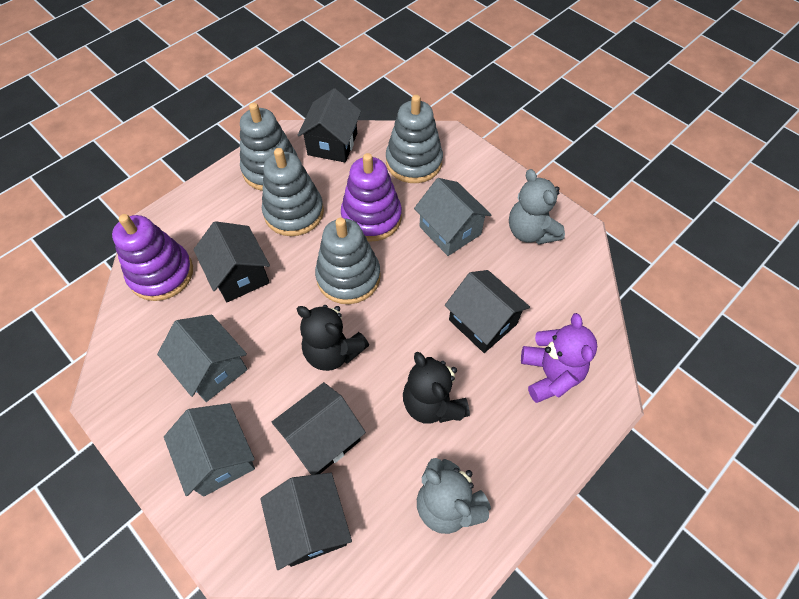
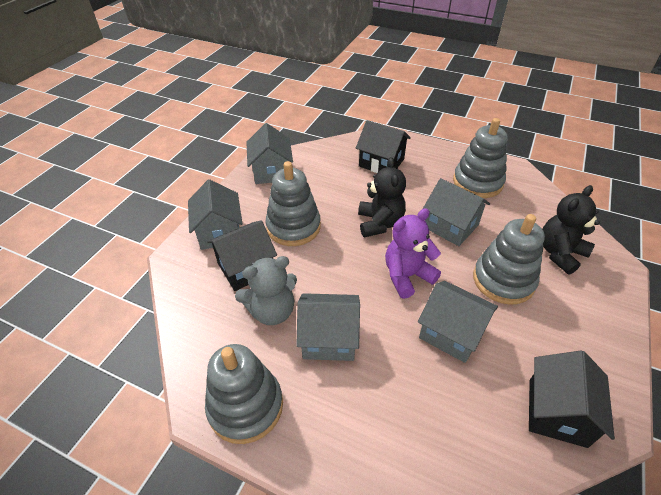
black house: [194,221,270,302] [260,473,352,570] [272,382,366,475] [298,88,361,162] [445,270,530,353] = 5 -> [207,220,277,291] [356,120,411,173] [529,350,615,448] = 3
grey house: [157,314,248,402] [164,403,255,497] [414,178,492,256] = 3 -> [188,179,243,250] [246,123,293,184] [296,293,360,361] [418,281,498,363] [423,178,490,246] = 5
grey teddy bear: [417,458,491,534] [509,169,565,244] = 2 -> [235,256,297,325] = 1
purple stacking toy: [112,214,193,301] [341,153,402,242] = 2 -> none = 0

